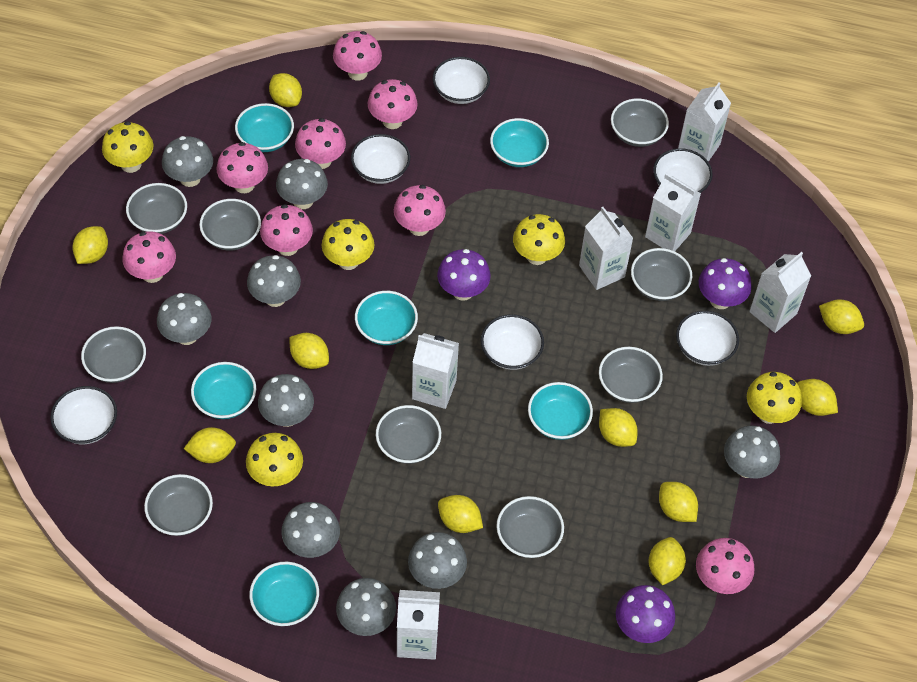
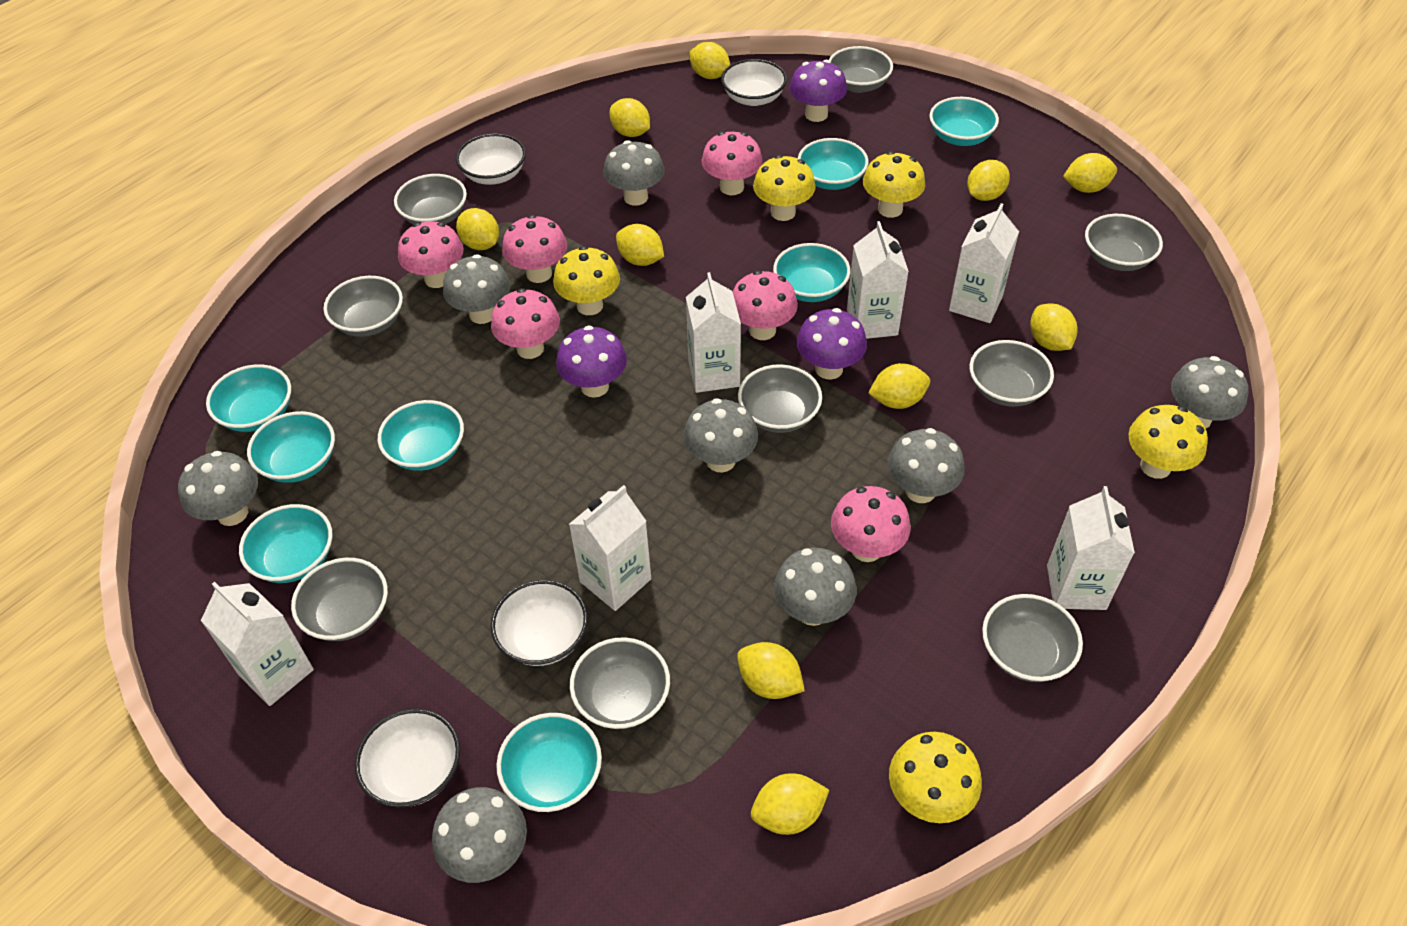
grey mushroom: [157,293,211,345] [162,136,213,187] [247,255,301,307] [258,374,314,427] [276,159,328,209] [281,502,340,558] [336,578,396,636] [408,532,467,589] [724,425,780,478] = 9 -> [178,451,258,526] [432,787,527,883] [443,254,510,324] [603,140,665,206] [683,398,758,473] [774,548,857,626] [887,428,965,503] [1171,356,1248,429] = 8
pink mushroom: [122,231,176,283] [216,142,268,193] [260,204,313,256] [295,118,346,169] [333,31,382,80] [368,79,418,129] [394,185,446,236] [696,538,755,594] = 8 -> [398,221,464,288] [491,288,560,359] [502,215,567,283] [702,132,763,195] [733,270,798,340] [831,486,911,562] = 6
turquoise bowl: [191,362,256,419] [235,103,294,152] [249,562,319,626] [355,291,418,345] [490,118,549,167] [528,382,593,440] = 6 -> [206,364,291,432] [239,504,332,583] [247,411,335,483] [378,400,464,471] [496,713,602,812] [773,243,850,302] [798,138,868,190] [929,97,999,146] = 8
white bowl: [51,386,117,444] [351,134,410,184] [433,57,490,104] [481,314,544,370] [653,148,713,193] [676,311,739,366] = 6 -> [355,709,460,808] [456,133,526,185] [491,580,588,666] [721,59,787,106] = 4

